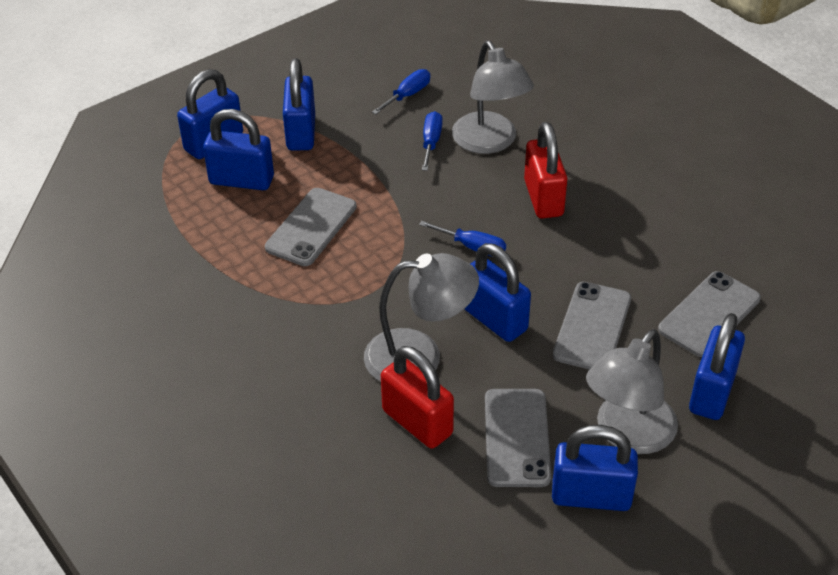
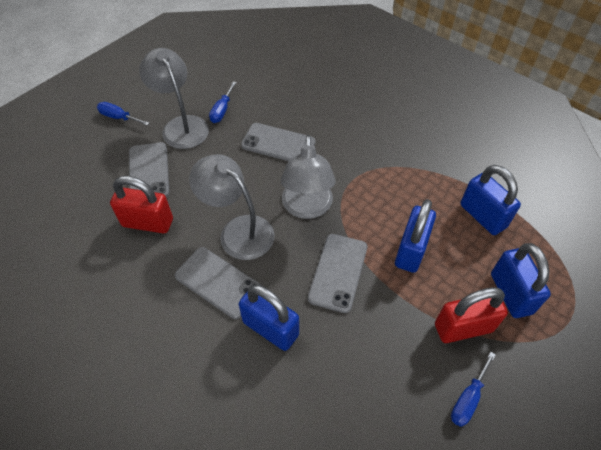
blue padlock: [177,69,243,159] [203,109,274,190] [283,58,315,151] [464,243,531,342] [552,425,638,511] [689,313,745,420] = 6 -> [239,284,299,351] [395,199,436,273] [460,165,521,235] [491,243,551,318] = 4

